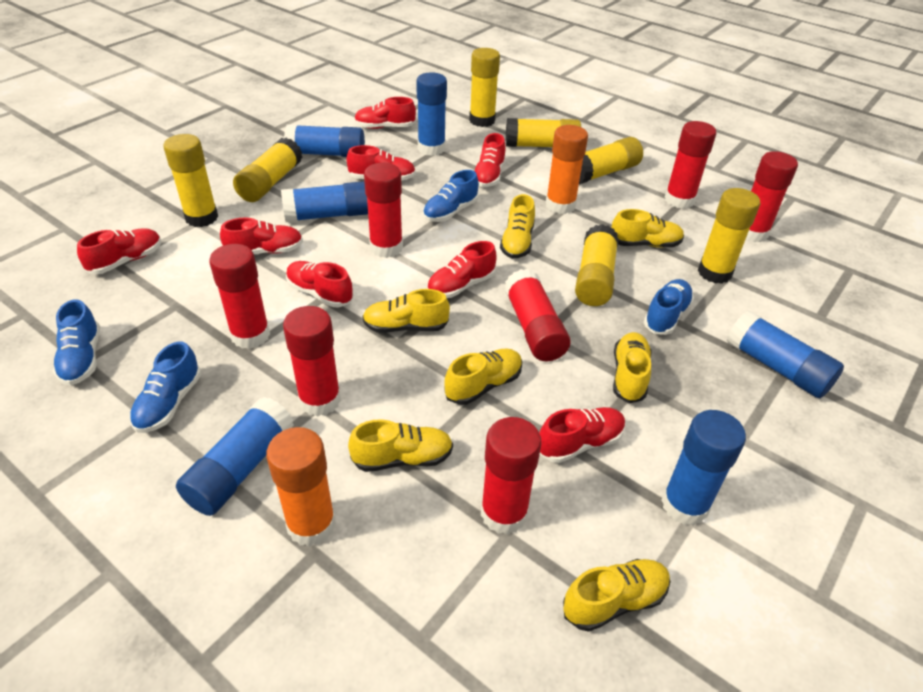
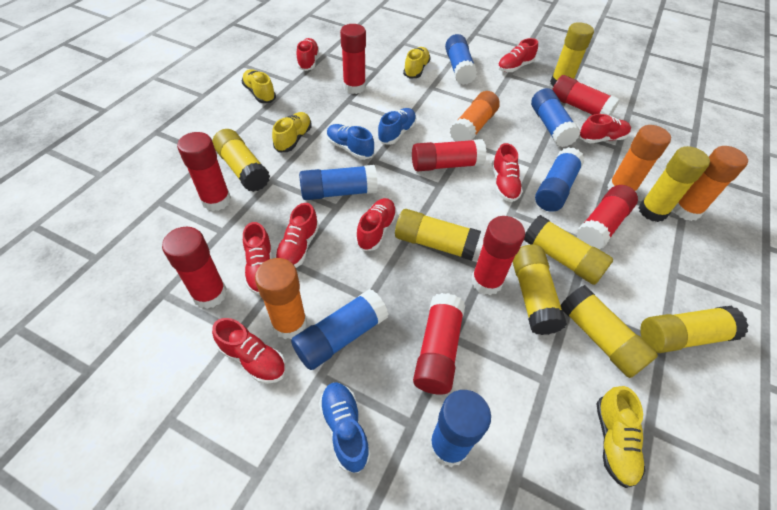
blue shoe: [53,300,100,385] [129,341,201,433] [423,170,479,222] [644,279,694,335] = 4 -> [319,382,370,473] [326,124,374,160] [377,108,416,145] = 3
orange glue stick: [266,427,336,547] [545,125,588,214] = 2 -> [255,258,307,339] [450,91,500,141] [607,125,671,192] [673,146,748,221] = 4
red glue stick: [209,244,270,349] [283,306,341,417] [364,163,403,258] [481,417,541,535] [504,269,570,361] [664,121,716,209] [746,151,798,242] = 7 -> [162,227,227,309] [177,132,231,211] [340,24,366,94] [412,139,487,172] [413,293,465,395] [471,216,525,295] [552,75,620,116] [576,185,638,250] = 8
yellow glue stick: [163,134,218,227] [233,138,303,202] [469,48,500,127] [506,118,581,147] [575,224,619,306] [579,137,643,184] [698,188,760,284] = 7 -> [212,129,270,192] [395,209,481,261] [513,244,567,335] [524,215,613,285] [550,22,594,87] [561,285,658,378] [638,146,710,222] [640,306,749,353] = 8
yellow shoe: [348,419,453,472] [362,289,450,333] [444,349,522,405] [500,194,535,258] [563,559,670,632] [611,209,684,248] [613,332,652,403] = 7 -> [242,69,276,103] [272,112,312,153] [403,47,431,79] [596,386,645,488] = 4

